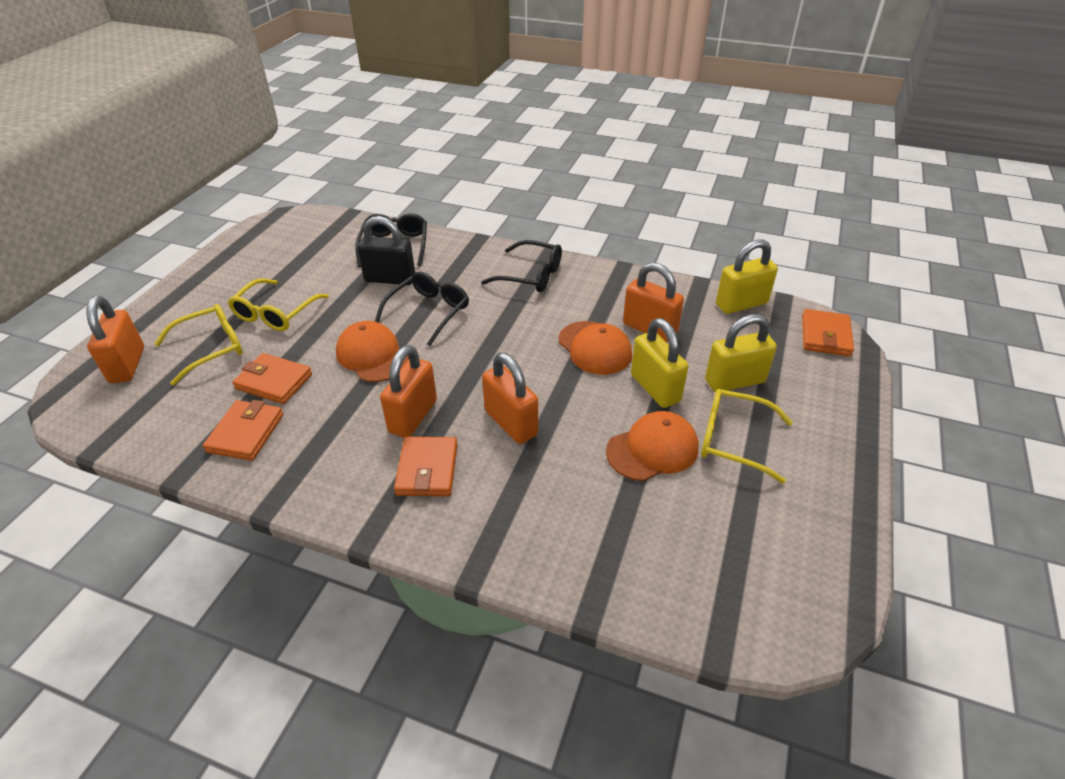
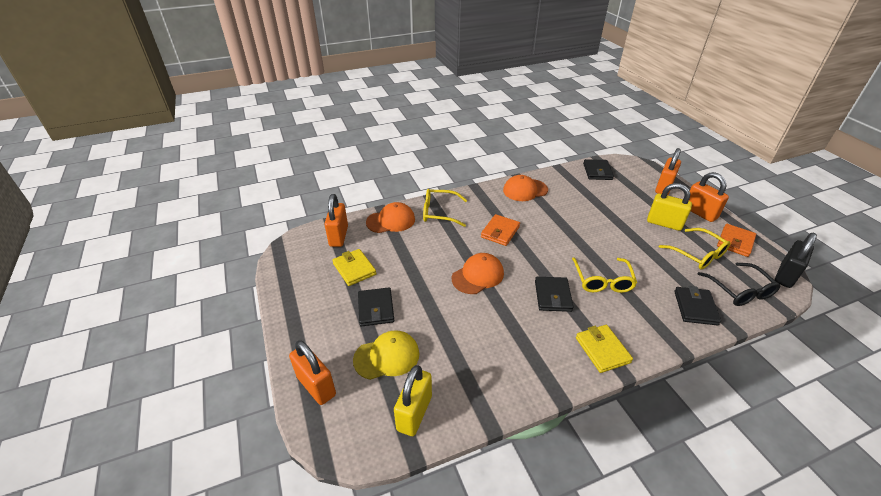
black glasses: [355,213,427,267] [375,272,469,346] [481,240,562,293] = 3 -> [698,263,780,306] = 1
black wallet: none = 0 -> [358,287,394,326] [535,277,574,312] [583,159,614,180] [674,286,721,325] = 4
orange wallet: [203,400,283,461] [232,353,312,404] [394,437,458,496] [802,309,854,357] = 4 -> [481,214,520,246] [717,224,756,257] = 2
yellow cap: none = 0 -> [353,330,419,380] = 1
yellow padlock: [631,318,688,408] [705,314,777,392] [716,239,778,314] = 3 -> [394,365,432,436] [647,183,692,231] = 2
yellow wallet: none = 0 -> [332,249,376,286] [576,325,633,373] = 2

